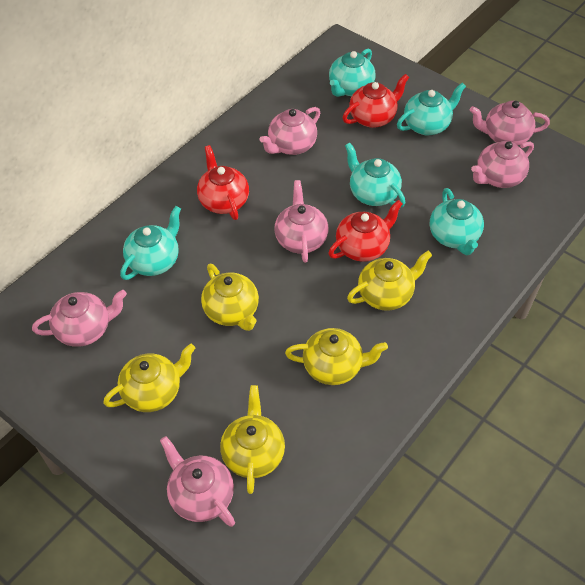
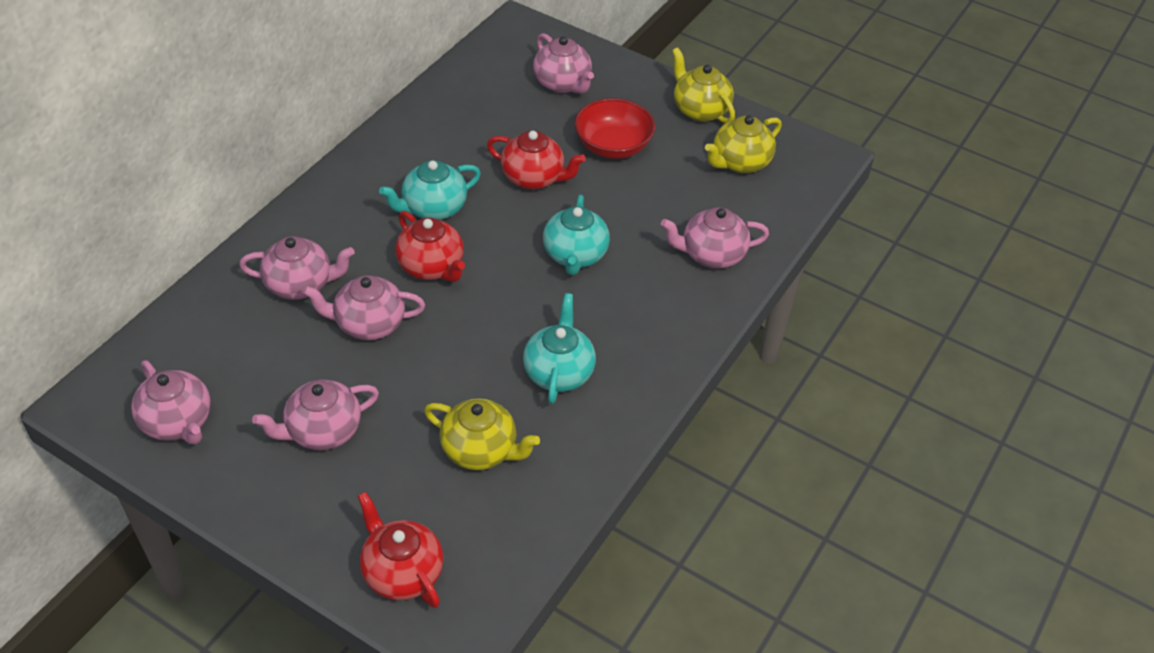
red bowl: none = 0 -> [575,98,655,159] = 1
turquoise teapot: [120,206,181,280] [329,48,376,97] [345,143,405,208] [397,83,466,135] [429,188,484,255] = 5 -> [379,160,481,220] [523,293,596,404] [543,195,610,275] = 3
yellow teapot: [103,344,195,412] [201,264,259,331] [220,385,285,494] [285,328,388,385] [347,251,432,311] = 5 -> [424,398,540,470] [672,47,735,123] [705,115,782,173] = 3

